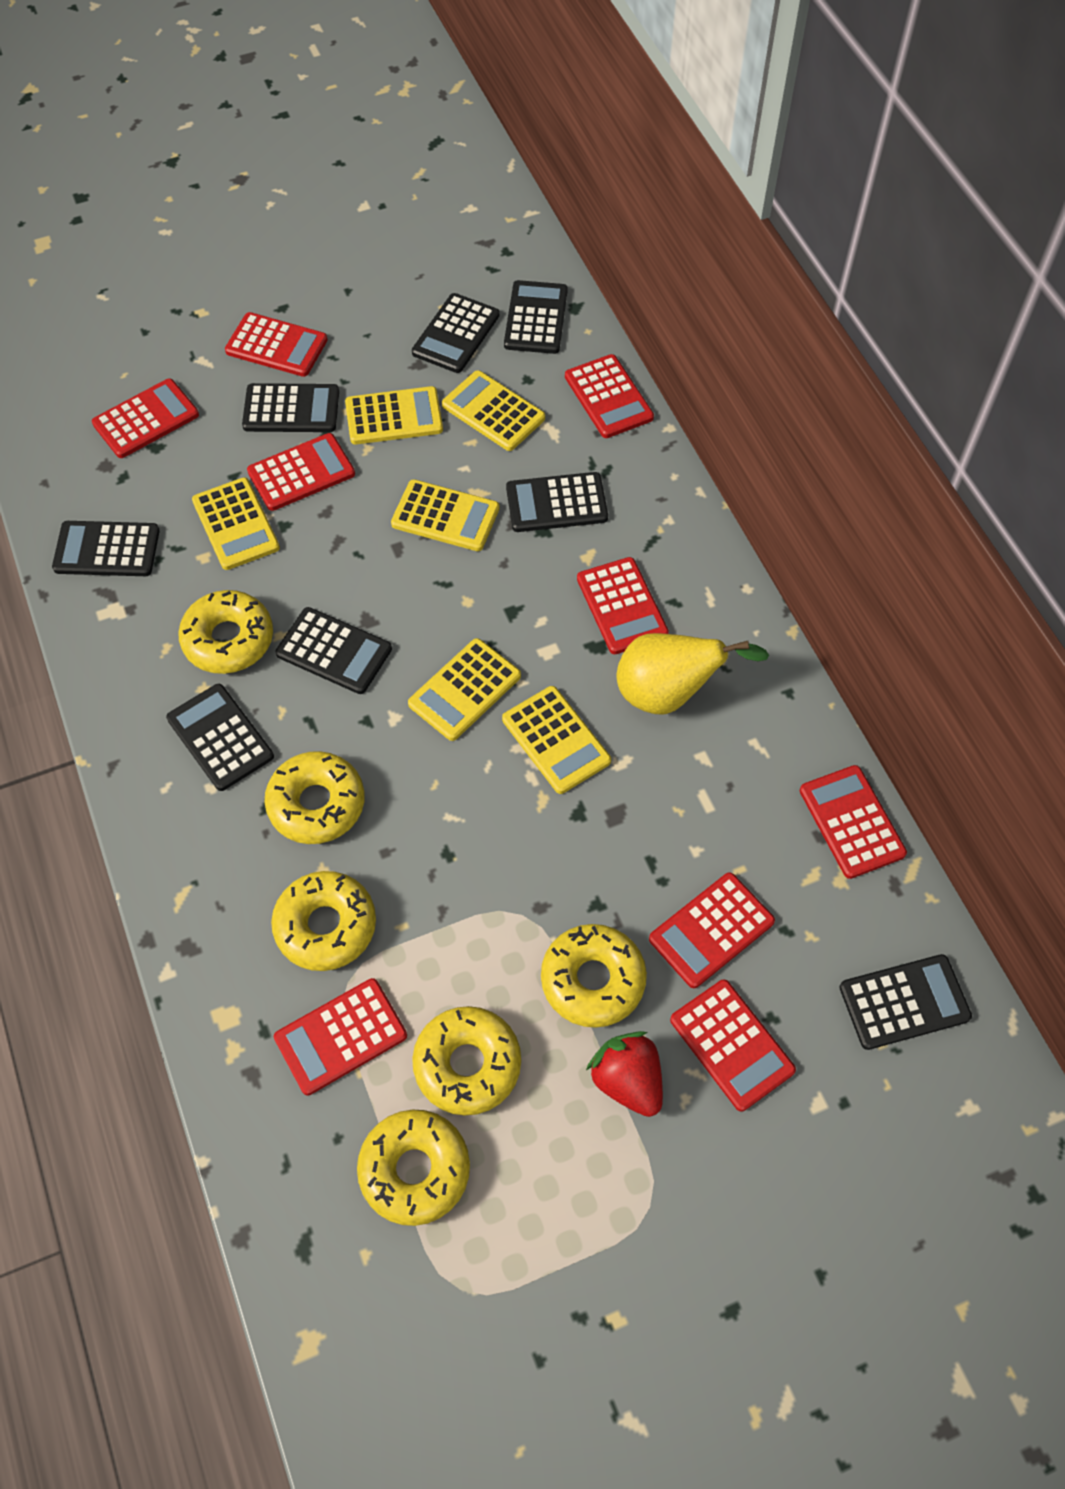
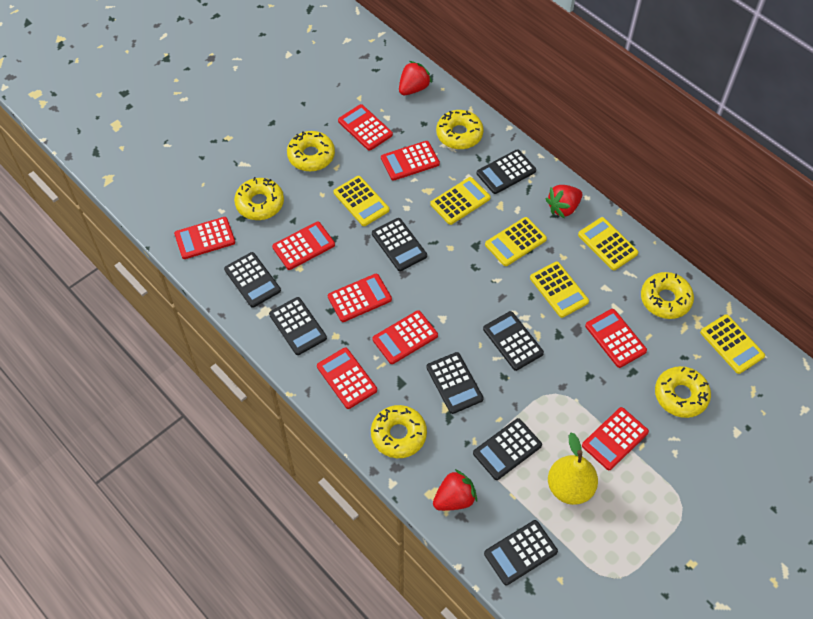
red strawberry: [586,1031,663,1117] = 1 -> [399,61,432,95] [433,469,477,511] [546,185,582,219] = 3

